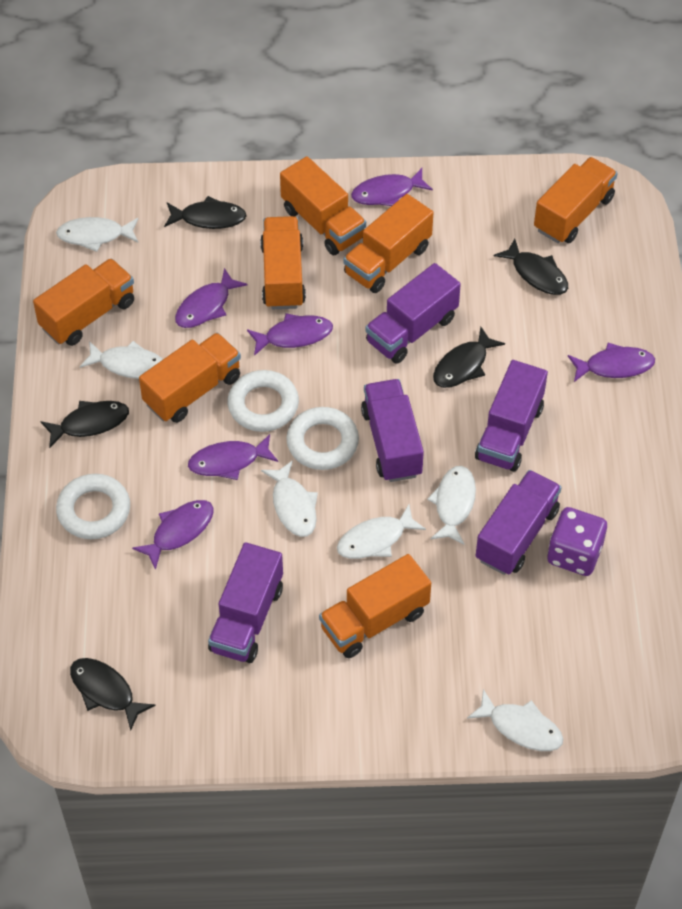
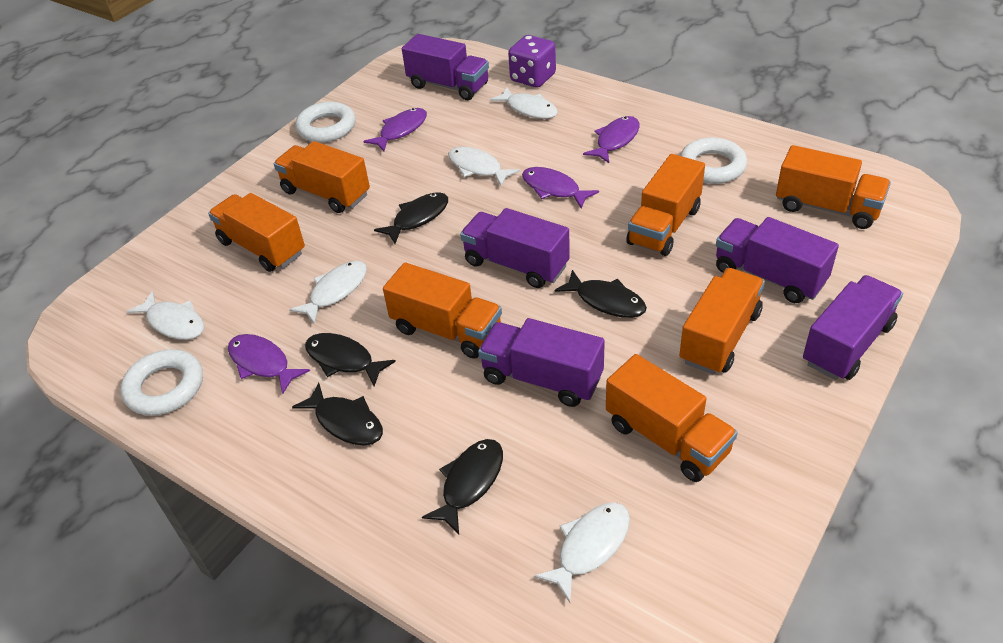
purple fish: [132,500,213,570] [175,268,247,328] [188,434,278,480] [247,313,333,356] [351,168,433,206] [568,343,655,382] = 6 -> [228,334,310,394] [363,108,427,151] [522,167,599,209] [583,116,640,163] = 4
white fish: [56,217,138,252] [80,341,163,379] [261,460,318,537] [337,504,426,559] [427,466,476,545] [467,689,563,751] = 6 -> [126,291,204,340] [289,261,367,324] [448,147,520,186] [490,87,558,119] [534,502,630,603] = 5

